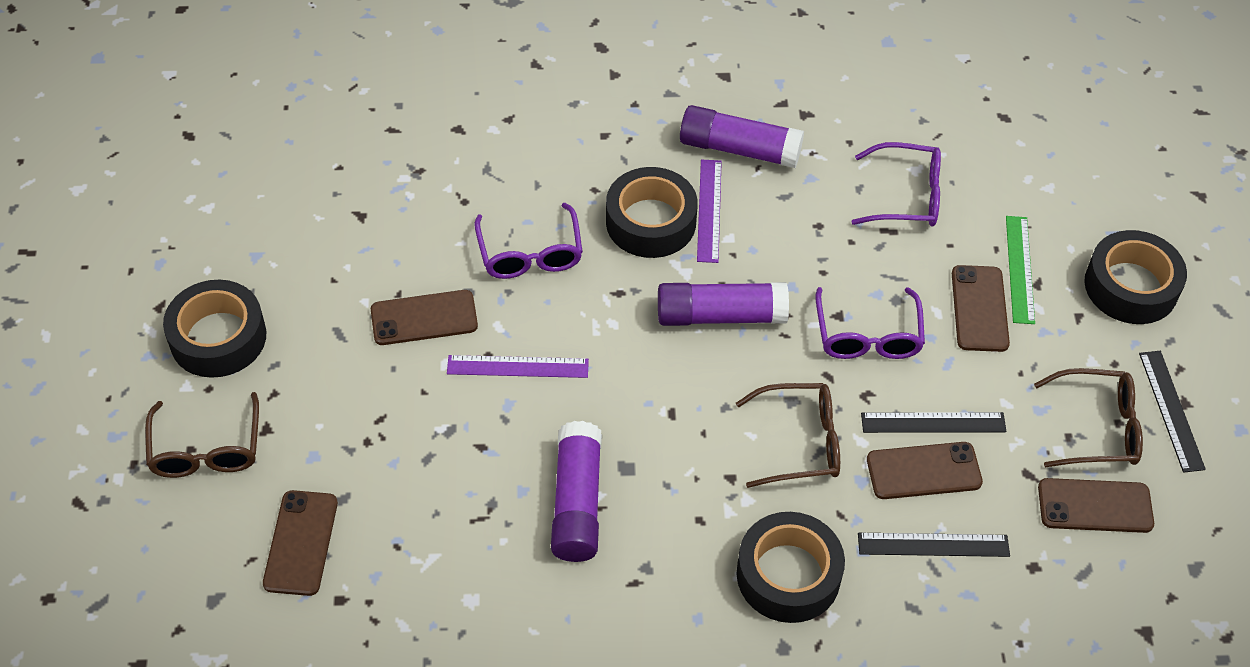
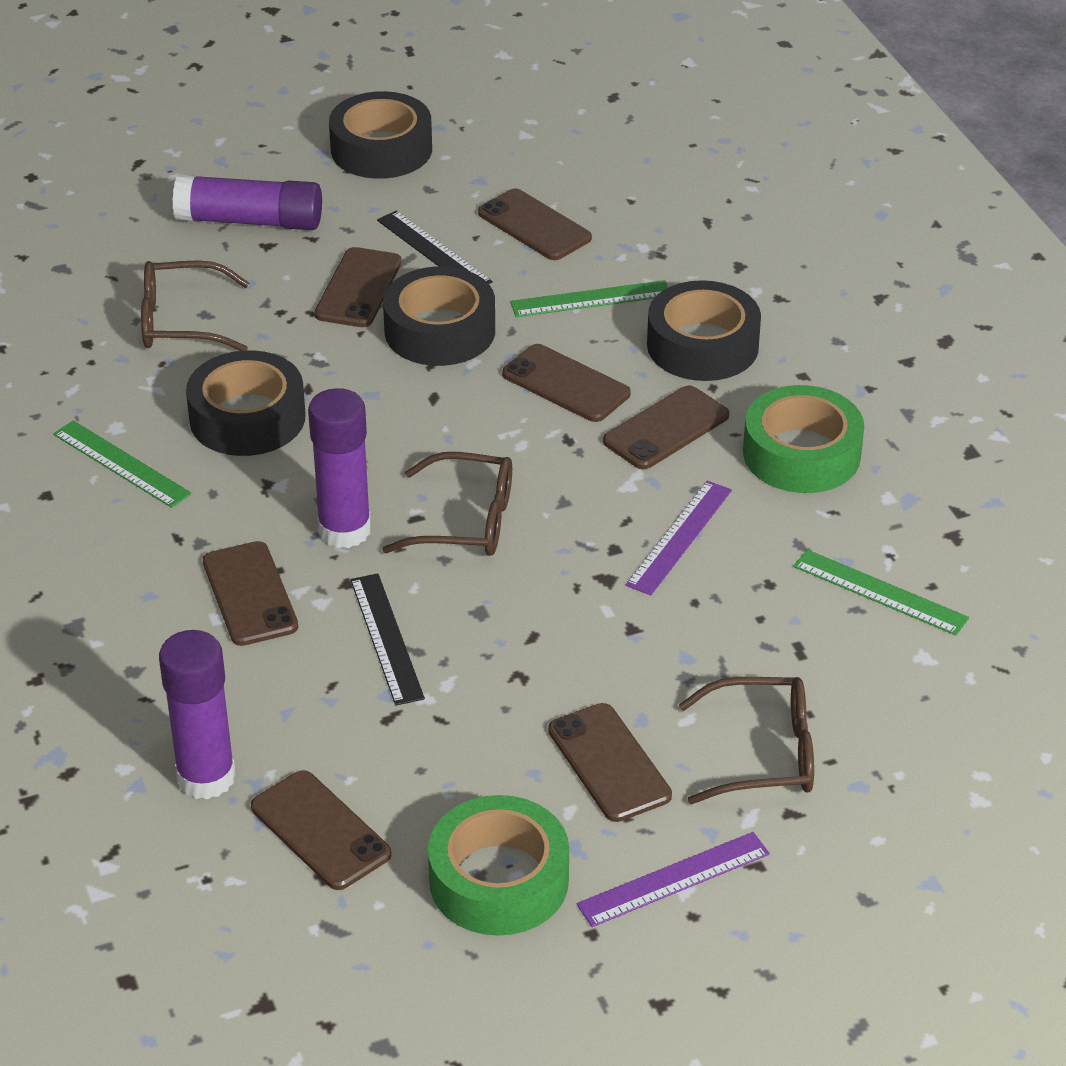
black ruler: [858,533,1010,557] [861,412,1007,433] [1139,351,1206,473] = 3 -> [350,573,425,706] [377,211,493,284] = 2
brown phone: [263,490,338,596] [371,290,478,345] [867,442,983,499] [952,265,1010,352] [1038,478,1154,533] = 5 -> [203,541,298,646] [251,770,391,890] [315,247,402,327] [478,188,592,260] [502,344,631,422] [548,703,672,822] [603,385,729,469] = 7
green ruler: [1006,216,1035,324] = 1 -> [53,420,192,508] [510,280,668,317] [793,549,969,635] = 3
green tape: none = 0 -> [428,795,569,936] [743,385,864,493] = 2
purple glasses: [474,203,583,279] [815,287,925,359] [852,142,941,227] = 3 -> none = 0

